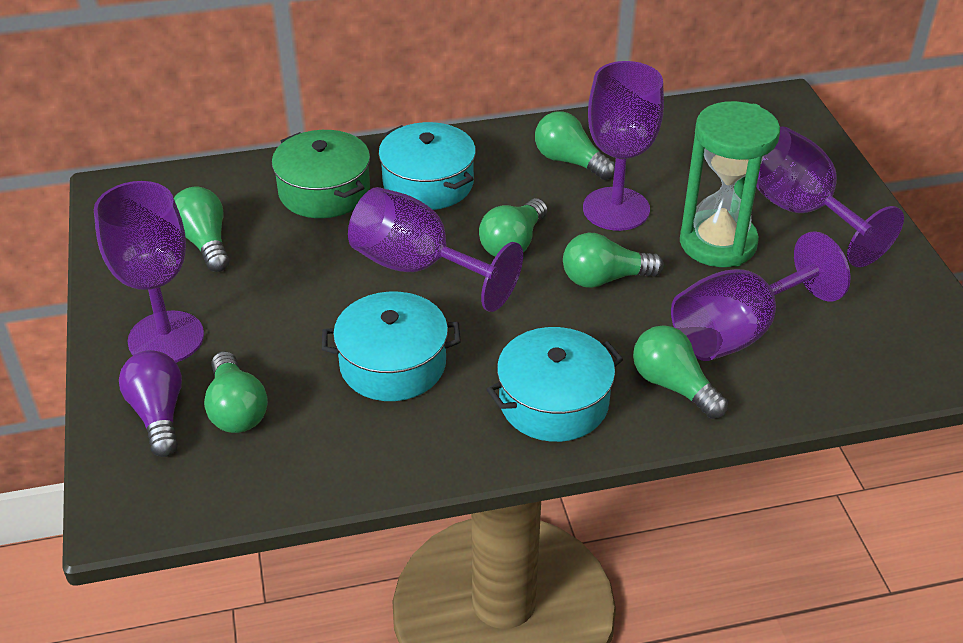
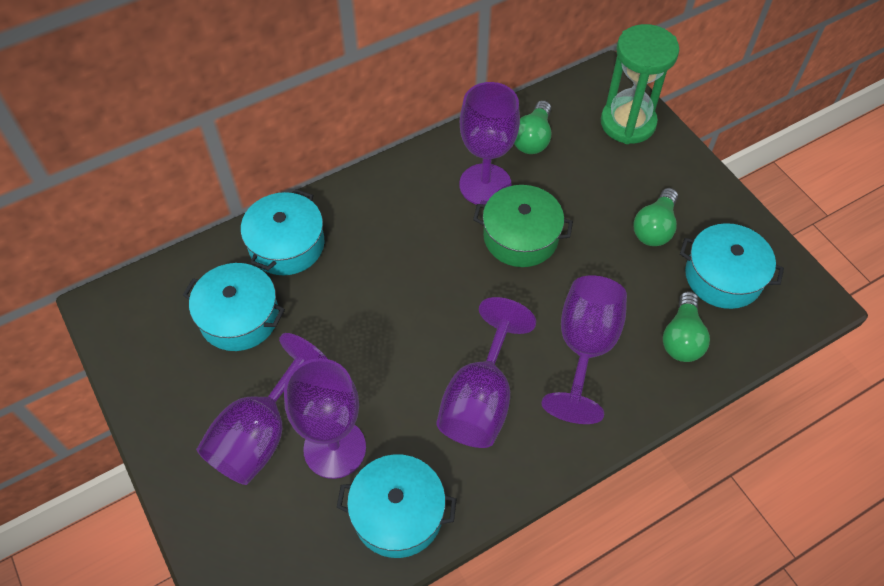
green light bulb: [174,186,229,272] [204,351,268,433] [479,198,547,256] [535,111,615,180] [563,233,664,288] [633,325,728,419] = 6 -> [514,100,551,154] [633,188,678,246] [663,291,710,362] = 3
purple light bulb: [119,350,182,457] = 1 -> none = 0
turquoise pot: [322,292,461,401] [378,122,476,210] [486,327,623,442] = 3 -> [183,263,285,351] [241,189,324,275] [337,454,457,558] [680,223,784,309] = 4

